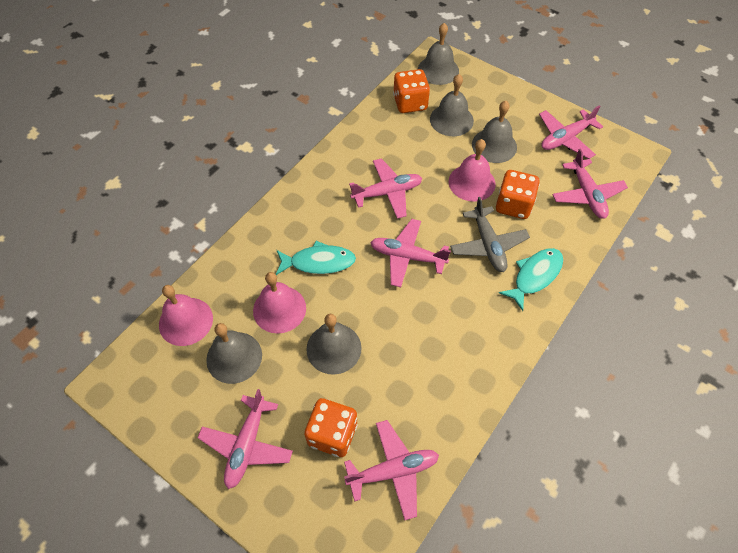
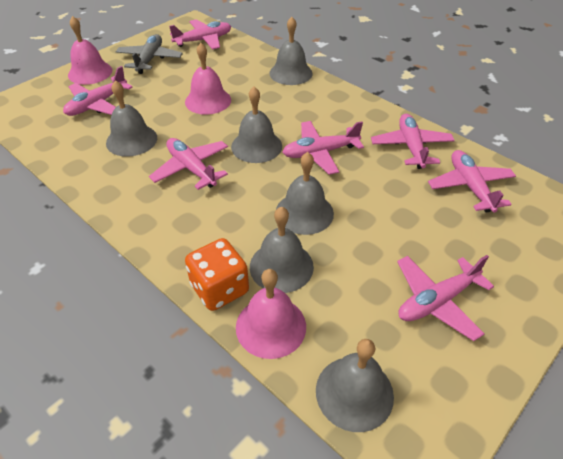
grey bell: [206,323,262,384] [306,314,362,375] [418,23,459,85] [430,74,474,136] [472,101,517,163] = 5 -> [106,80,157,157] [231,87,282,163] [250,206,314,293] [269,17,313,85] [276,152,334,235] [316,339,394,432] = 6
orange dice: [304,398,357,457] [393,69,430,113] [496,170,540,219] = 3 -> [185,238,249,311] = 1
pink plane: [198,389,293,489] [344,420,439,520] [349,158,422,219] [370,219,451,287] [539,105,603,159] [552,148,628,219] = 6 -> [63,66,133,116] [149,138,228,190] [169,19,231,50] [282,121,364,175] [371,114,455,169] [397,255,494,341] [428,150,516,213] = 7
turquoise fish: [276,241,356,275] [499,248,563,311] = 2 -> none = 0

